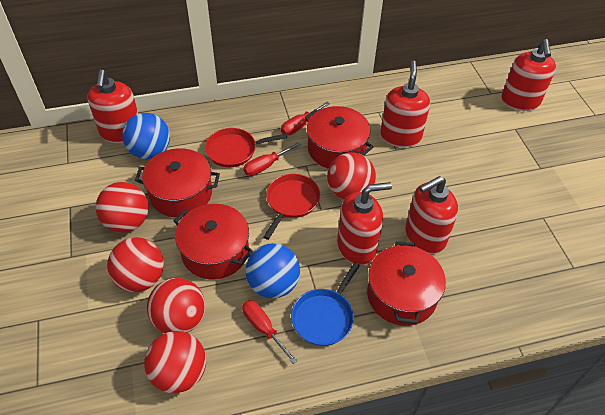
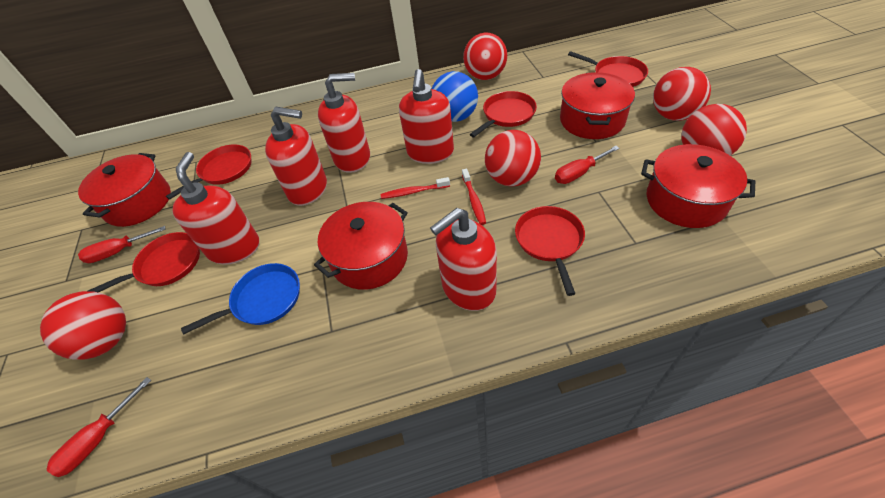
blue ball: [122,113,170,159] [245,243,300,298] = 2 -> [432,71,478,122] = 1
red pan: [205,128,287,167] [263,174,320,240] = 2 -> [88,232,200,292] [166,144,252,200] [470,91,537,137] [515,206,585,296] [568,51,648,87] = 5
red toothbrush: none = 0 -> [380,177,450,199] [462,169,486,225] = 2

